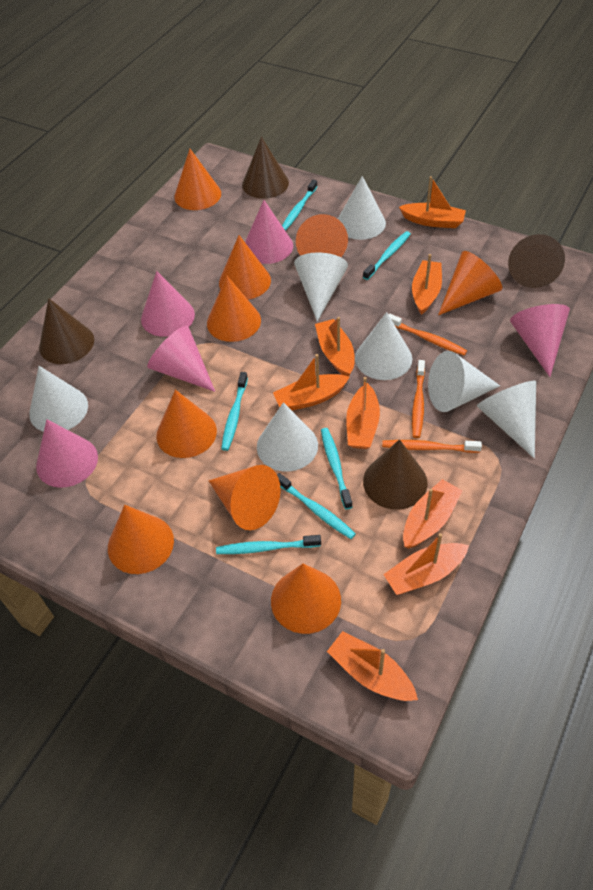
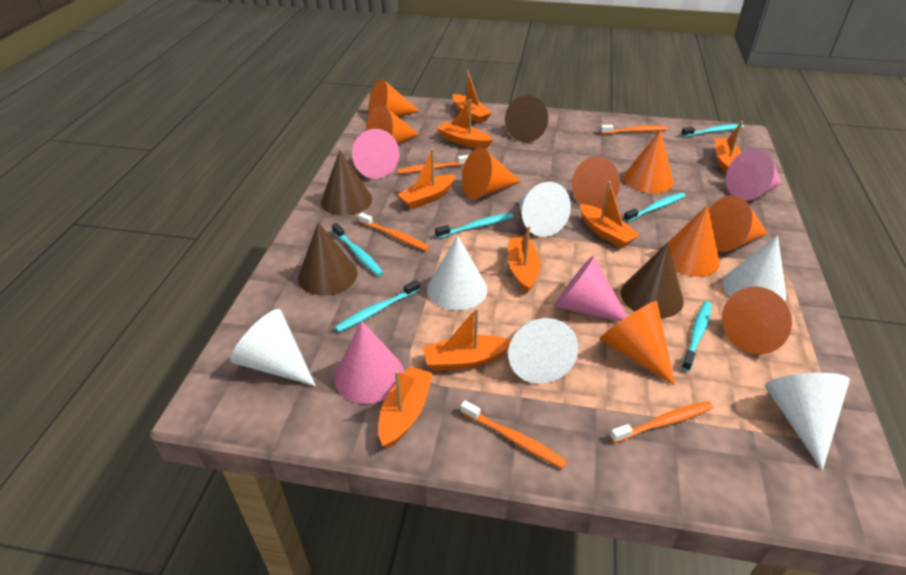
orange toothbrush: [382,440,482,453] [388,314,467,355] [412,360,425,438] = 3 -> [358,213,430,251] [397,155,469,174] [461,400,568,469] [600,125,668,134] [610,401,713,443] = 5
pink cone: [36,419,98,488] [141,271,195,337] [147,326,215,392] [245,200,293,264] [510,304,570,377] = 5 -> [334,321,404,404] [352,129,399,179] [554,256,627,322] [726,149,781,201] = 4
white cone: [29,366,88,432] [257,402,318,472] [294,252,348,322] [338,176,386,240] [355,312,412,380] [428,351,500,412] [477,380,536,458] = 7 -> [230,309,316,386] [427,236,488,311] [508,318,578,384] [518,182,571,237] [722,235,786,301] [765,373,850,470] = 6

